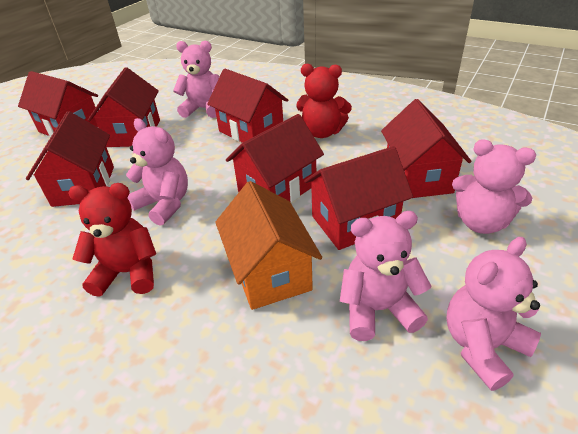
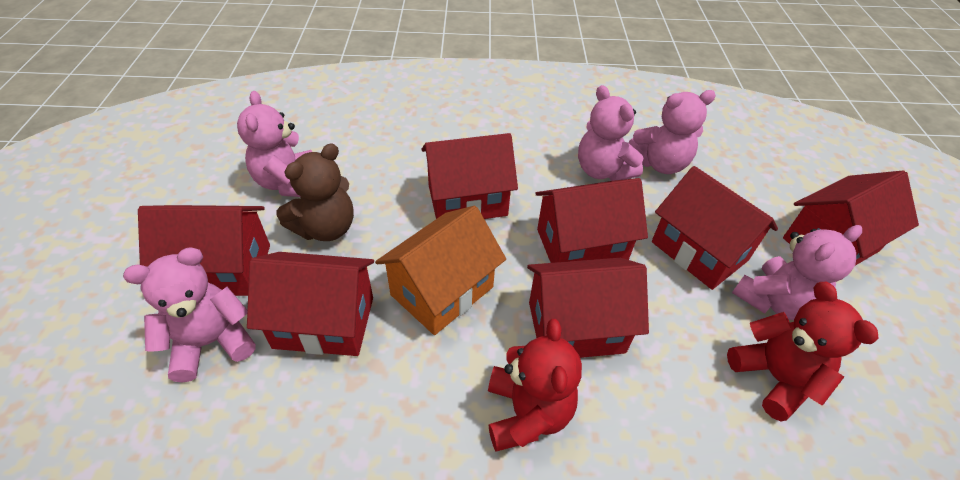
brown teddy bear: none = 0 -> [276,144,354,241] = 1

